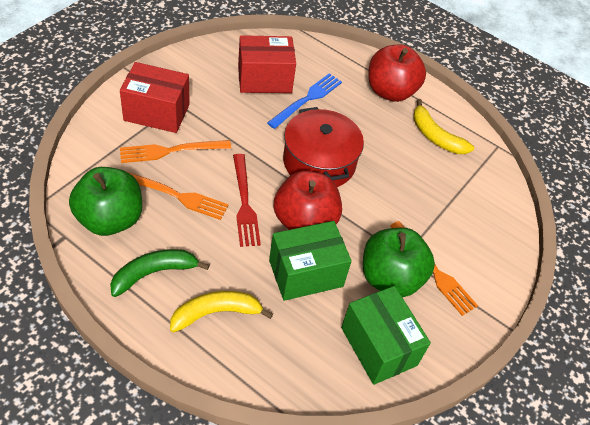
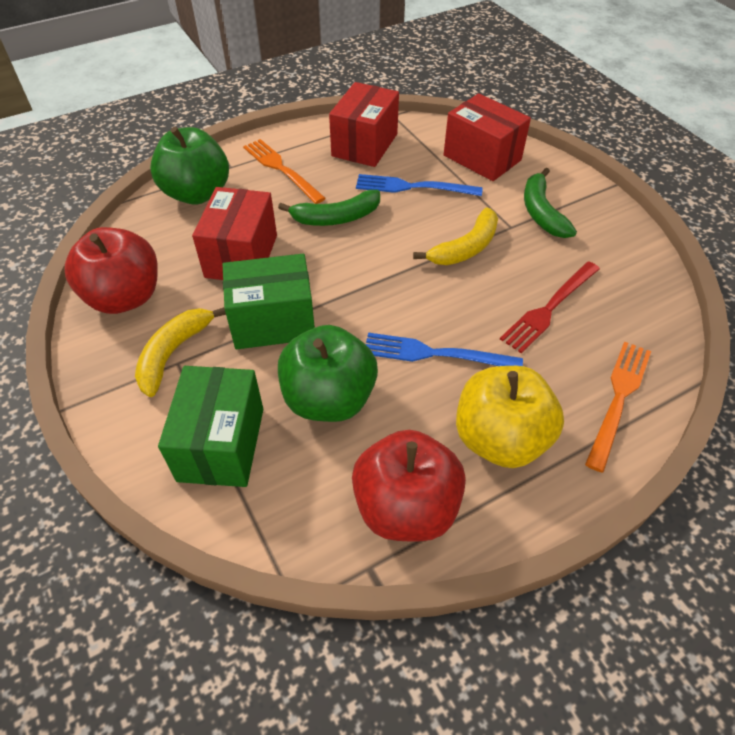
blue fork: [267,73,342,129] = 1 -> [356,174,483,196] [366,332,523,366] = 2
green banana: [110,249,210,297] = 1 -> [278,190,380,226] [524,168,577,238] = 2
orange fork: [120,140,231,163] [128,172,229,220] [390,221,478,316] = 3 -> [243,139,326,204] [585,341,651,473] = 2
red box: [120,62,190,133] [238,35,296,93] = 2 -> [192,187,277,280] [329,82,399,167] [444,93,531,181] = 3
red pot: [283,107,364,187] = 1 -> none = 0
yellow apple: none = 0 -> [456,366,564,468] = 1

